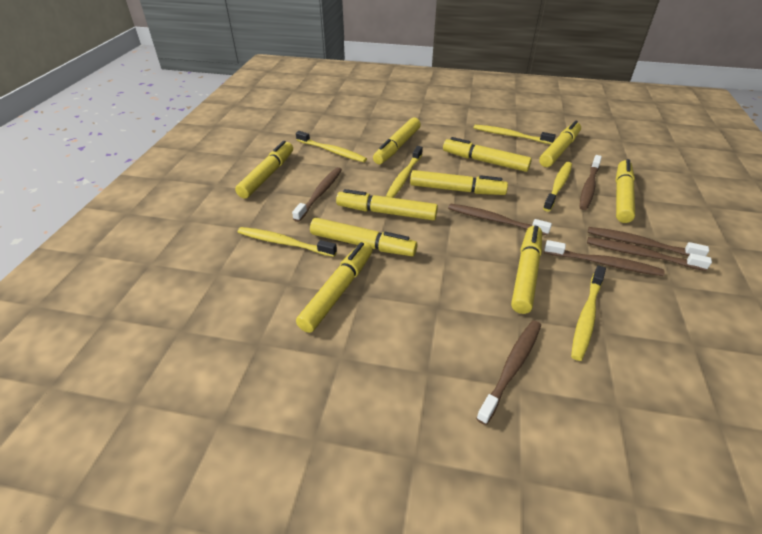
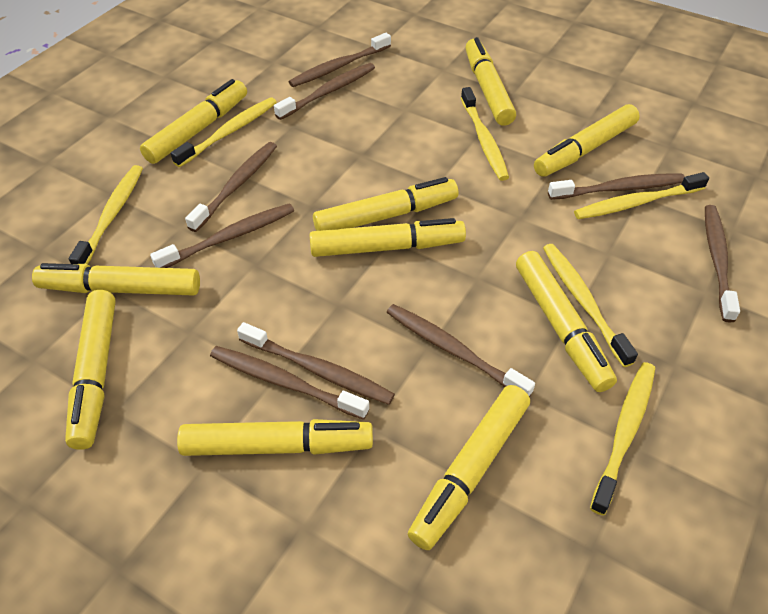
brown toothbrush: [292,167,342,222] [448,204,552,236] [476,320,541,425] [544,240,665,276] [580,155,602,210] [587,237,712,271] [588,227,709,256] = 7 -> [150,203,294,268] [185,142,277,232] [210,346,369,420] [237,322,395,405] [274,63,375,120] [289,33,391,87] [386,304,535,397] [548,173,685,200] [705,205,740,323] = 9

